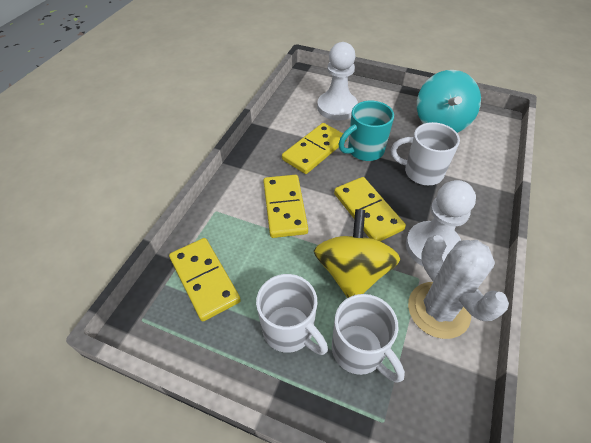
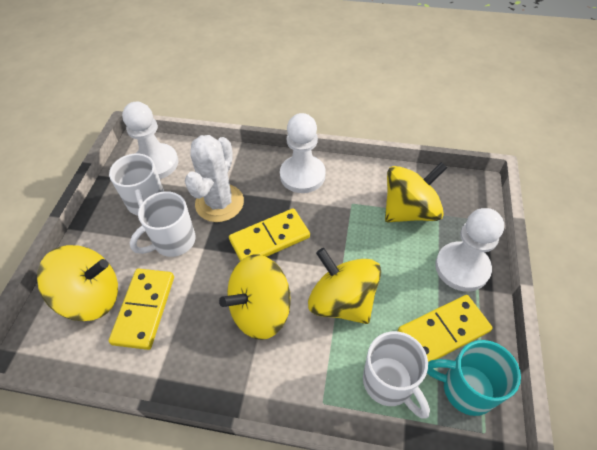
turquoise spinning top: [417,70,481,133] = 1 -> none = 0
white pawn: [317,42,358,120] [406,180,476,267] = 2 -> [122,102,178,179] [280,113,326,193] [435,208,504,292] = 3
yellow domino: [169,238,241,321] [263,175,308,238] [282,123,347,174] [334,177,406,241] = 4 -> [109,269,174,350] [229,208,310,261] [398,295,493,362] = 3
yellow spinning top: [314,209,401,298] = 1 -> [37,245,118,321] [219,255,291,340] [308,248,381,324] [385,162,447,222] = 4

